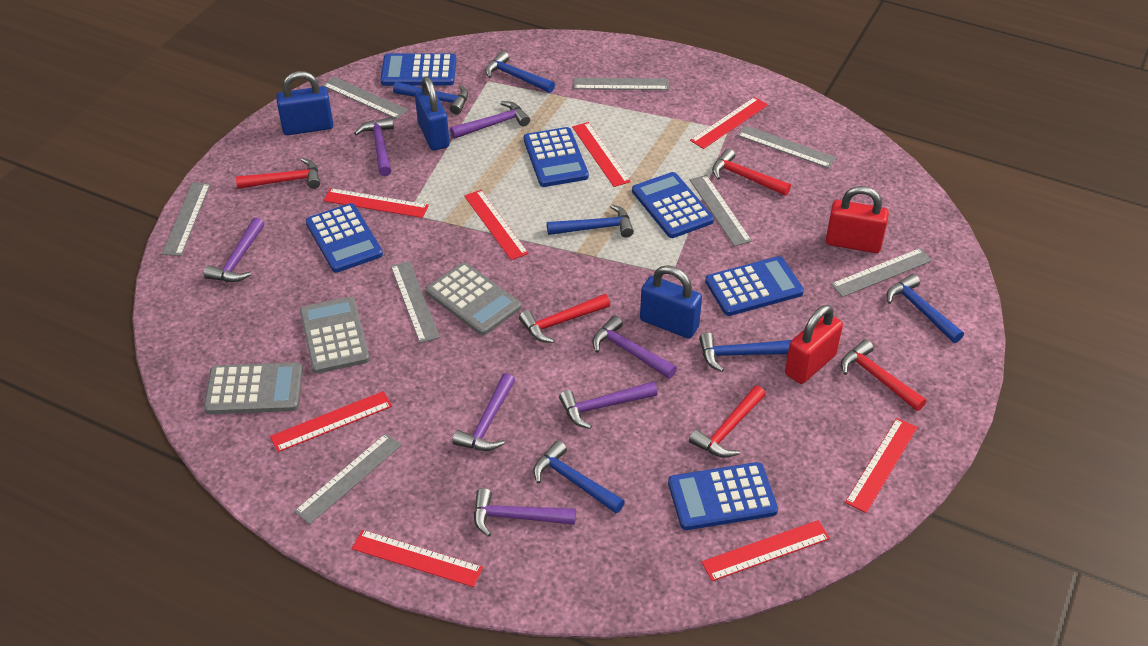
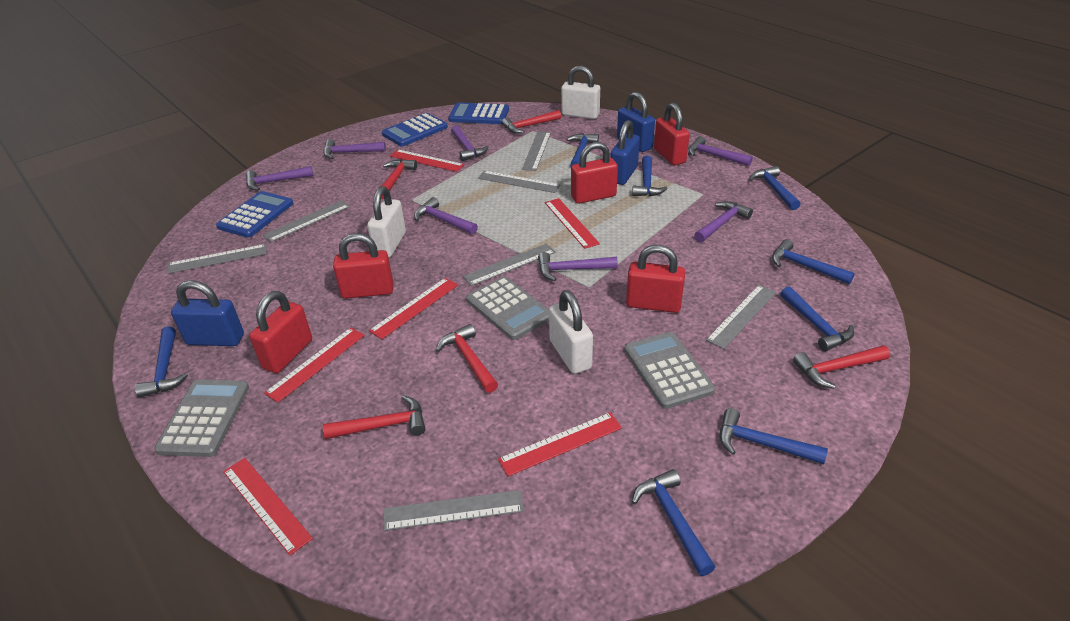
blue calculator: [306,203,383,273] [380,53,456,86] [524,127,589,187] [632,172,714,238] [668,462,778,530] [705,256,804,316] = 6 -> [216,191,293,238] [382,113,448,146] [448,103,509,124] = 3
blue hammer: [393,82,468,115] [485,51,555,93] [533,440,625,513] [547,204,634,237] [699,332,792,372] [886,274,964,343] = 6 -> [135,326,188,398] [566,133,599,167] [632,156,668,196] [632,469,716,576] [720,408,828,464] [749,166,801,210] [772,239,855,284] [780,286,854,351] = 8
grey ruler: [162,182,211,256] [294,433,402,524] [322,77,408,119] [391,261,440,343] [573,78,669,90] [690,175,752,246] [737,125,836,168] [831,248,932,297] = 8 -> [167,244,267,274] [263,200,350,242] [383,490,524,531] [463,244,556,286] [478,171,561,193] [522,131,551,171] [706,285,776,349] = 7
red padlock: [785,305,843,384] [826,186,889,253] = 2 -> [249,291,312,373] [333,233,393,299] [571,142,618,204] [626,245,685,313] [654,103,690,165] = 5
red ruler: [270,391,392,452] [323,188,429,218] [352,530,483,587] [464,190,529,260] [572,122,631,187] [690,97,768,149] [701,520,830,581] [845,418,917,513] = 8 -> [223,458,313,555] [264,328,365,402] [369,278,458,339] [390,149,464,172] [498,412,622,477] [545,198,600,249] = 6
white padlock: none = 0 -> [367,186,406,258] [549,290,593,374] [561,66,600,119] = 3

